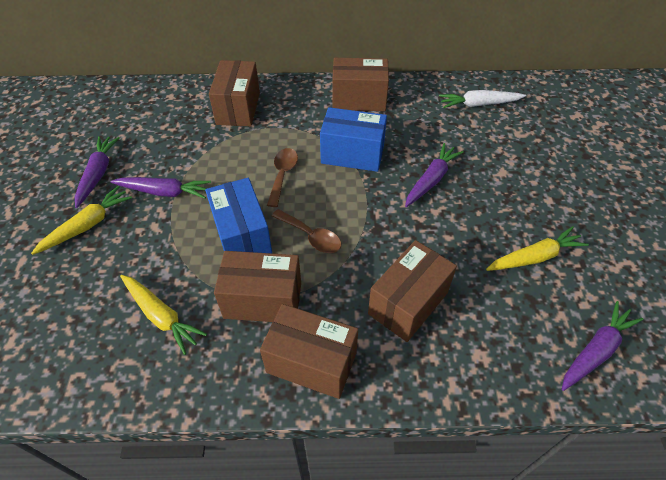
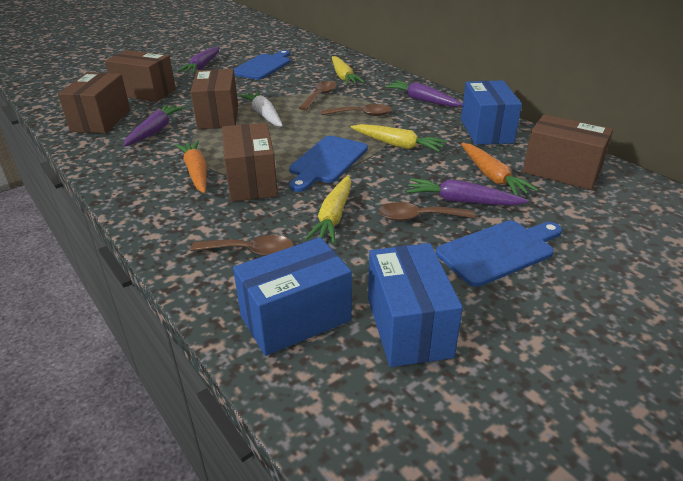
blue box: [205,178,272,253] [320,107,387,172] = 2 -> [233,237,352,356] [368,243,463,367] [461,80,522,145] = 3
blue cutting board: none = 0 -> [234,50,290,80] [289,136,368,192] [436,220,562,287] = 3
brown spoon: [267,148,298,207] [272,209,341,253] = 2 -> [190,235,293,256] [299,81,337,110] [321,104,392,116] [379,202,475,221] = 4
orange carrot: none = 0 -> [175,140,207,194] [461,143,539,196] = 2

